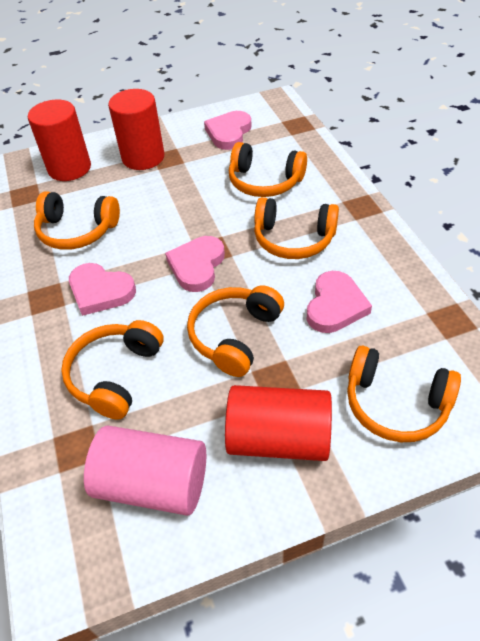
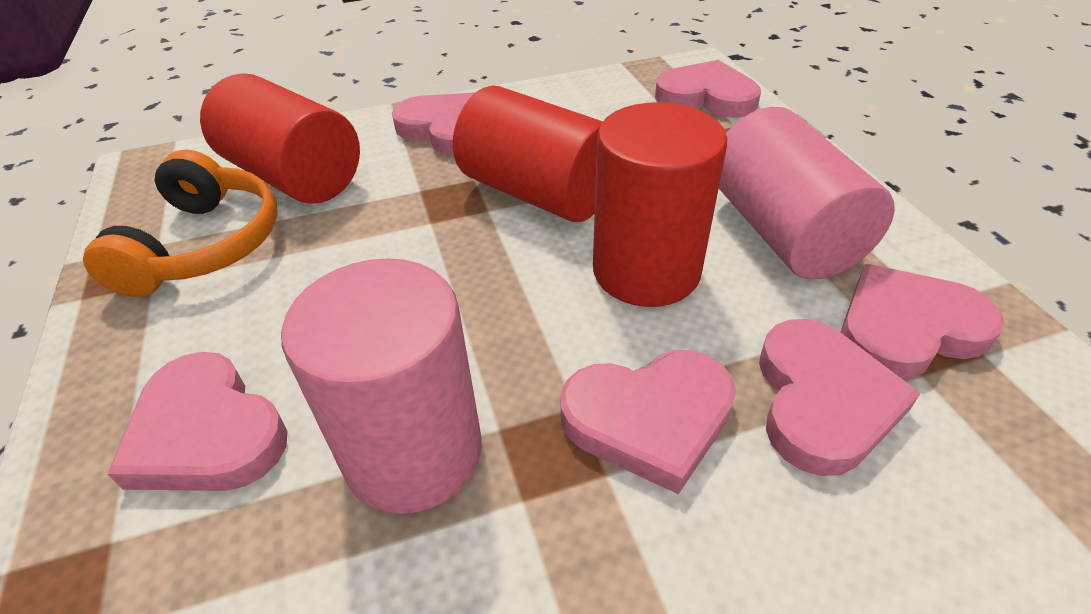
orange headphones: [34,191,120,250] [61,320,164,420] [187,285,284,377] [229,142,307,197] [254,197,339,259] [347,346,461,442] = 6 -> [83,150,278,297] = 1
pink cylinder: [84,425,206,516] = 1 -> [281,258,481,514] [719,107,895,280] = 2
pink heart: [69,263,136,316] [165,236,225,292] [204,111,252,150] [307,271,372,333] = 4 -> [107,352,288,491] [392,92,475,156] [560,350,736,494] [655,60,761,118] [759,319,921,476] [841,264,1005,380] = 6

